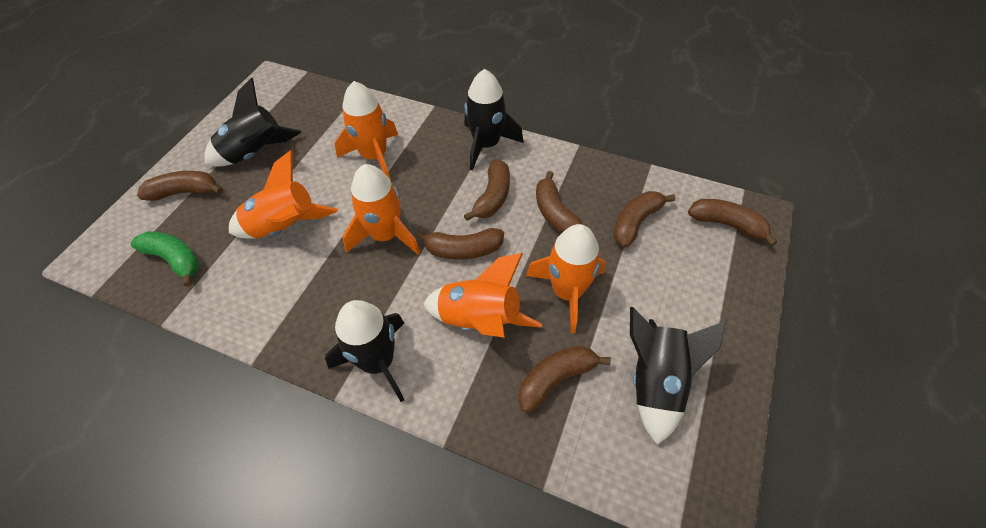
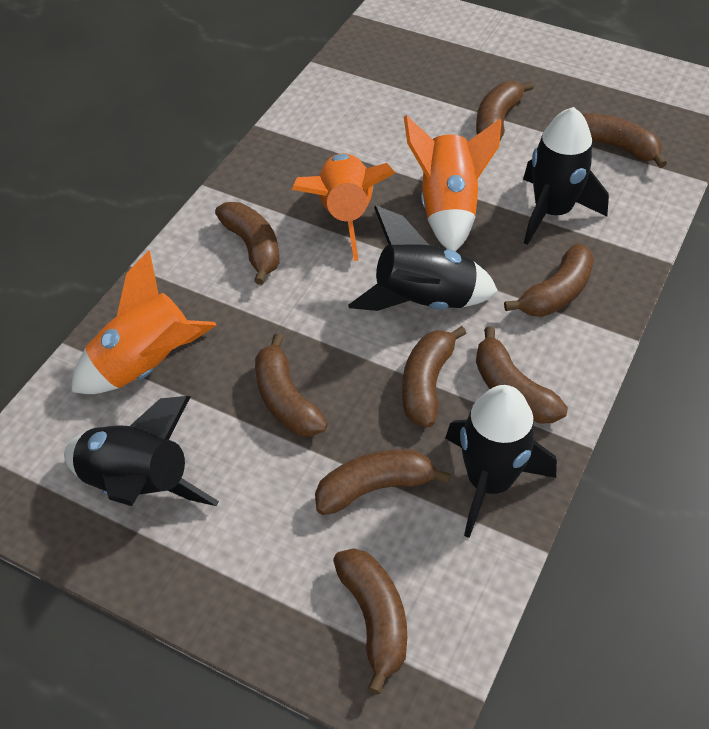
brown banana: [137,171,223,201] [416,228,504,260] [464,159,510,221] [518,346,611,413] [536,171,583,234] [613,191,675,248] [688,199,777,246] = 7 -> [215,202,280,285] [255,334,328,437] [315,450,451,515] [333,548,407,694] [402,326,467,427] [476,81,534,140] [476,326,568,423] [504,244,594,317] [582,113,667,168] = 9
green banana: [131,231,200,287] = 1 -> none = 0
orange rocket: [229,150,338,239] [335,81,398,180] [343,164,420,255] [424,253,542,338] [526,224,605,333] = 5 -> [71,250,217,394] [292,153,395,261] [404,115,501,251] = 3

